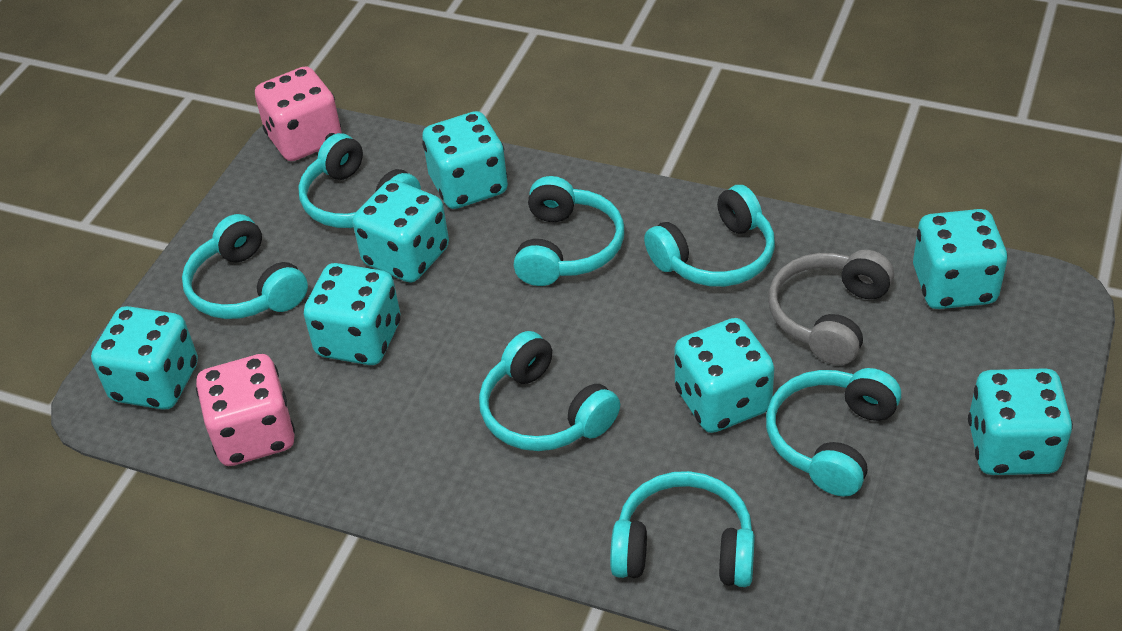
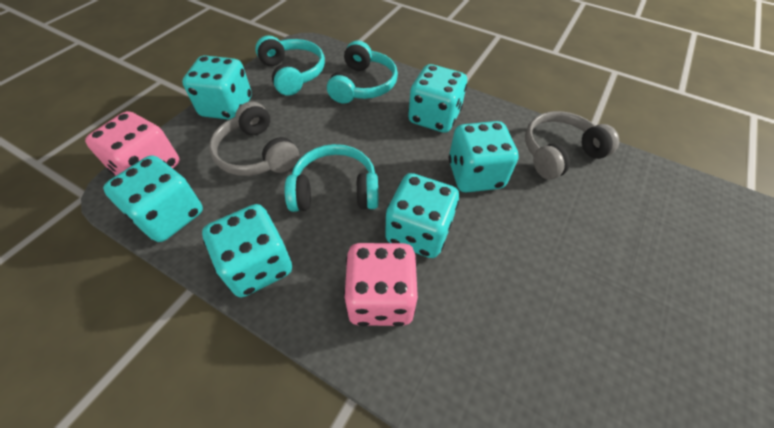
grey headphones: [768,250,894,365] = 1 -> [209,102,299,176] [525,111,619,180] = 2
turquoise dice: [91,306,198,410] [304,263,401,365] [353,180,449,283] [422,111,508,209] [675,318,774,433] [913,209,1008,309] [968,368,1073,475] = 7 -> [103,155,203,242] [182,55,252,120] [202,204,292,297] [385,173,459,258] [408,64,467,133] [449,121,519,192] = 6
turquoise headphones: [182,214,308,319] [298,133,421,228] [479,331,620,451] [514,176,624,286] [610,471,755,587] [644,185,775,287] [766,368,901,496] = 7 -> [255,35,325,96] [285,144,379,212] [327,40,398,104] = 3

